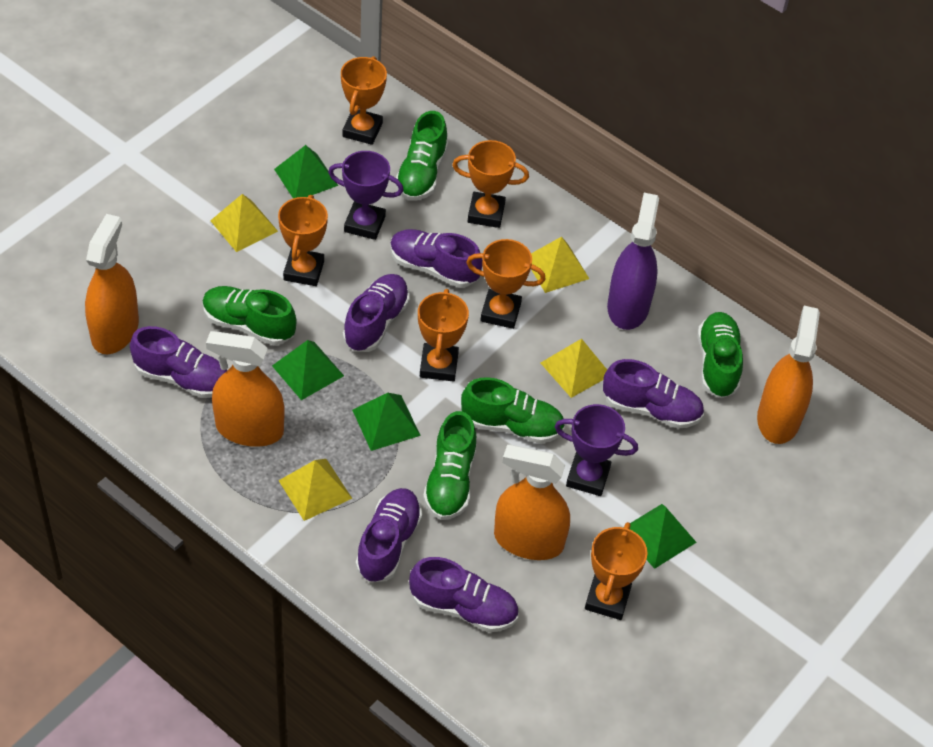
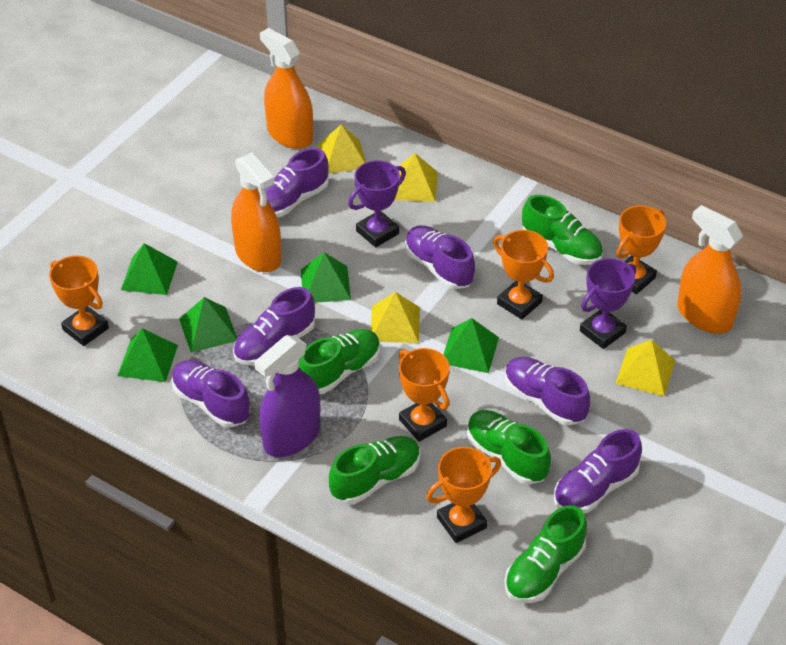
green pyramid: [272,340,344,400] [274,145,338,198] [352,393,421,451] [623,504,697,569] = 4 -> [117,328,178,382] [121,243,178,295] [179,297,237,353] [301,252,351,303] [443,318,499,373] = 5
orange spray bottle: [85,214,139,354] [206,331,285,447] [494,445,570,560] [757,306,820,444] = 4 -> [231,152,281,272] [260,28,313,149] [677,205,743,333] = 3
orange trophy: [278,195,328,286] [341,56,387,145] [418,289,469,382] [452,140,529,228] [466,239,546,329] [585,522,648,620] = 6 -> [49,255,109,346] [399,348,450,442] [426,447,501,543] [493,230,554,319] [616,206,666,294] = 5

